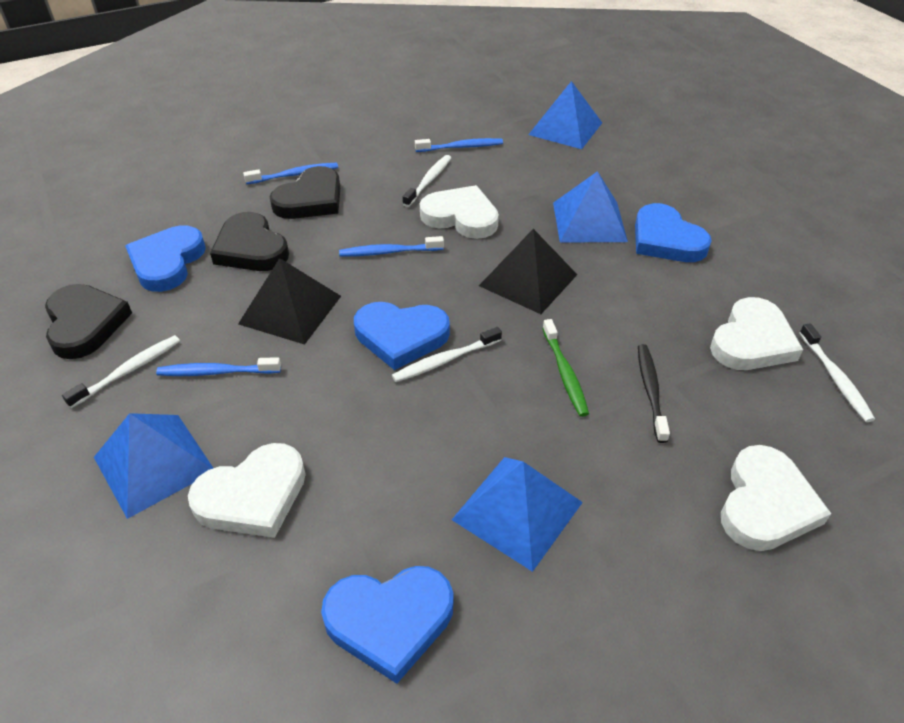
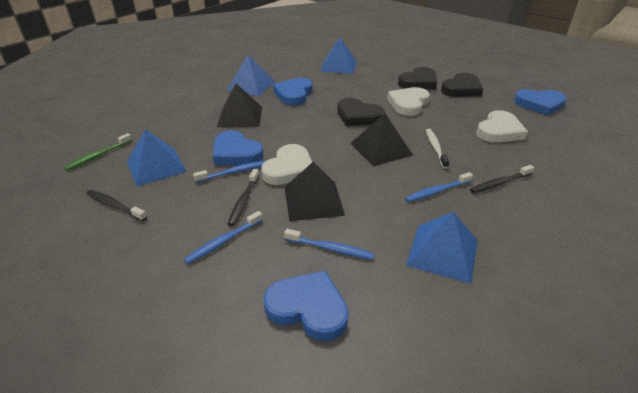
black pyramid: [238,258,341,345] [479,229,577,314] = 2 -> [217,83,262,127] [285,162,345,221] [350,113,413,167] = 3
black toothbrush: [638,344,670,443] = 1 -> [86,190,147,221] [228,169,259,226] [470,165,534,193] = 3
white heart: [188,443,306,538] [420,185,499,239] [710,297,803,370] [721,445,831,551] = 4 -> [261,144,312,185] [387,87,430,116] [476,110,528,143] = 3
white toothbrush: [62,335,180,408] [392,327,502,382] [403,155,451,207] [799,323,875,422] = 4 -> [426,129,450,169] = 1

